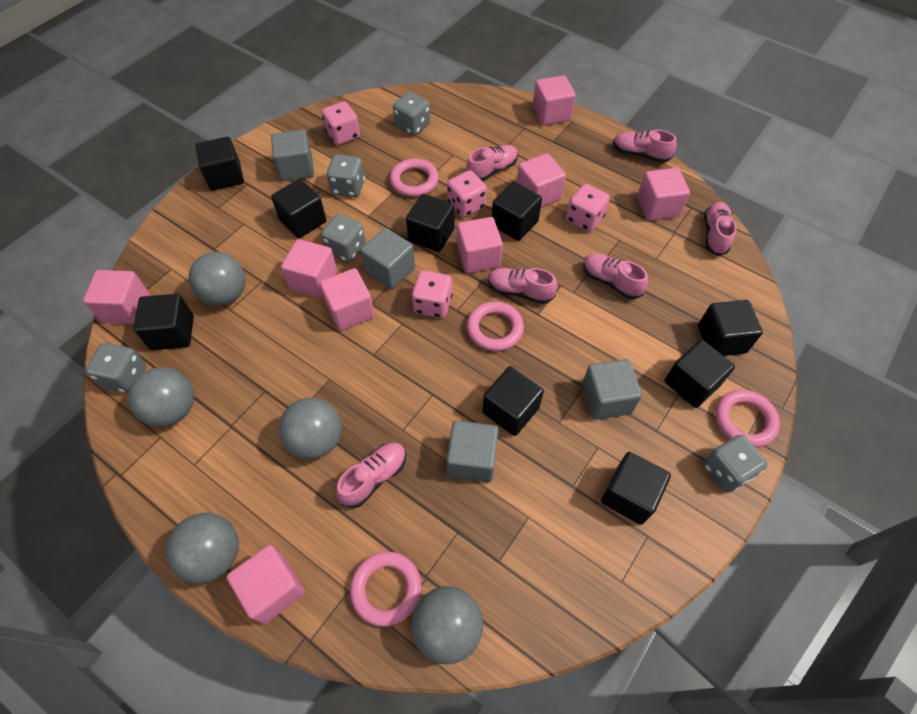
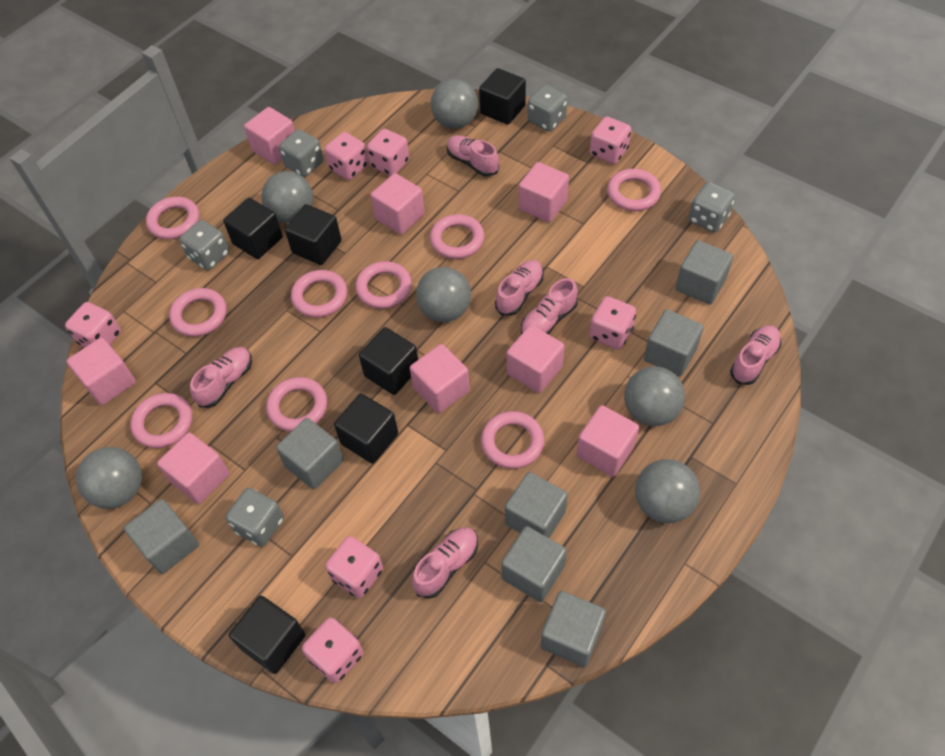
black cube: [133,294,194,350] [195,137,244,191] [271,179,326,238] [406,194,454,252] [482,366,544,436] [492,181,542,241] [601,452,671,525] [665,340,735,408] [698,300,763,356] = 9 -> [223,198,283,259] [229,596,306,674] [285,204,342,265] [334,393,398,464] [359,327,418,395] [479,68,526,125] = 6
grey ball: [128,367,194,427] [165,513,239,583] [188,252,246,306] [279,398,342,459] [412,586,483,665] = 5 -> [76,447,142,509] [262,171,313,223] [416,267,471,322] [431,79,478,128] [624,367,685,426] [635,459,700,523] = 6
grey cube: [271,130,314,182] [360,228,415,290] [447,420,498,483] [582,359,642,420] = 4 -> [124,499,199,574] [276,418,344,490] [501,526,567,602] [505,472,568,538] [540,591,606,667] [644,309,704,376] [675,240,733,304] = 7
pink dice: [322,101,360,145] [412,270,452,318] [447,170,487,218] [566,184,610,232] = 4 -> [65,302,121,347] [302,618,364,683] [325,132,368,180] [325,536,383,598] [367,129,409,176] [590,117,631,164] [590,296,636,350] = 7
pink ring: [350,551,422,627] [390,159,439,197] [467,301,524,351] [715,390,780,448] = 4 -> [130,393,192,448] [146,197,199,239] [169,288,227,337] [266,377,327,432] [291,270,347,318] [355,261,412,309] [430,214,484,259] [481,411,544,469] [607,169,661,211] = 9

